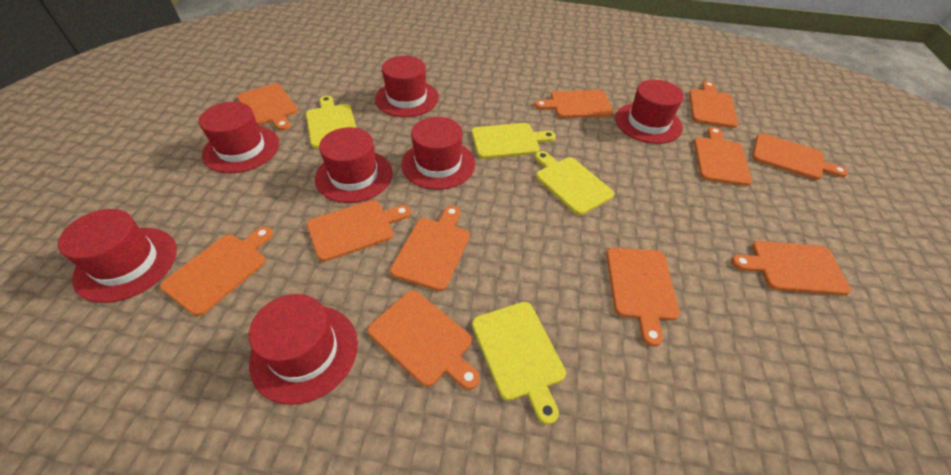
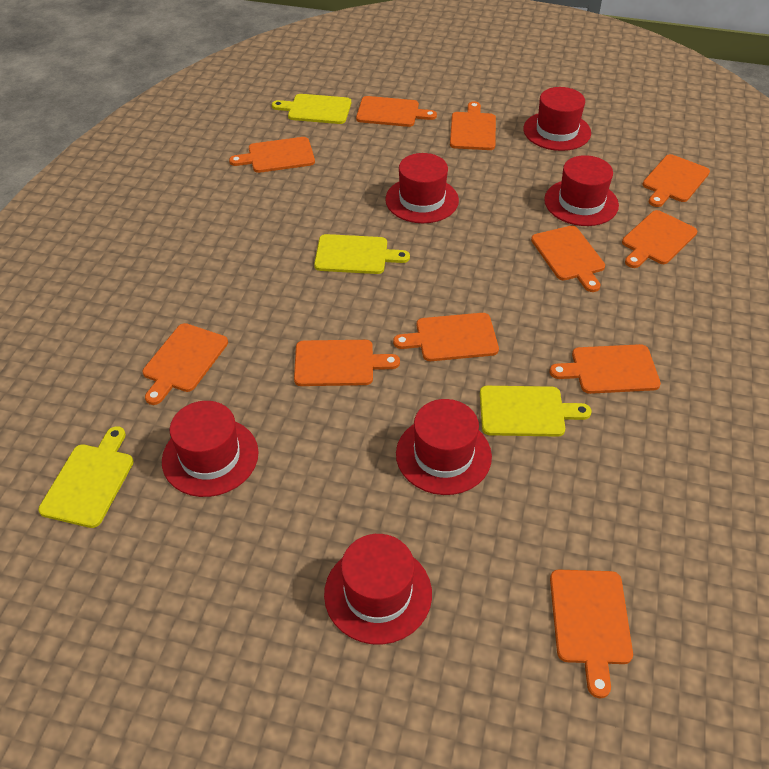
red hat: [58,209,177,303] [199,102,279,173] [249,294,358,405] [315,127,393,203] [375,56,439,117] [401,117,475,190] [615,80,684,144] = 7 -> [162,401,259,497] [324,534,432,645] [385,153,459,223] [396,399,492,495] [523,87,591,151] [544,155,619,226] = 6

